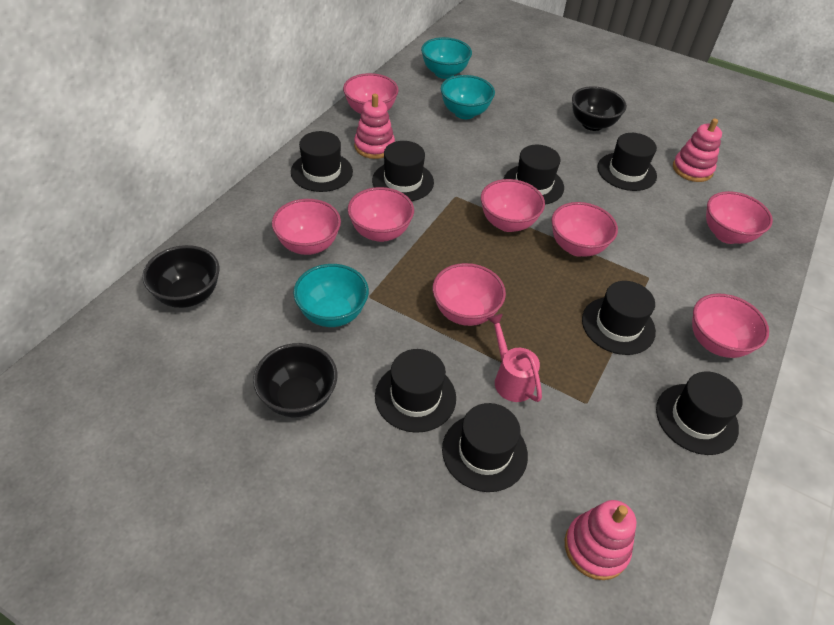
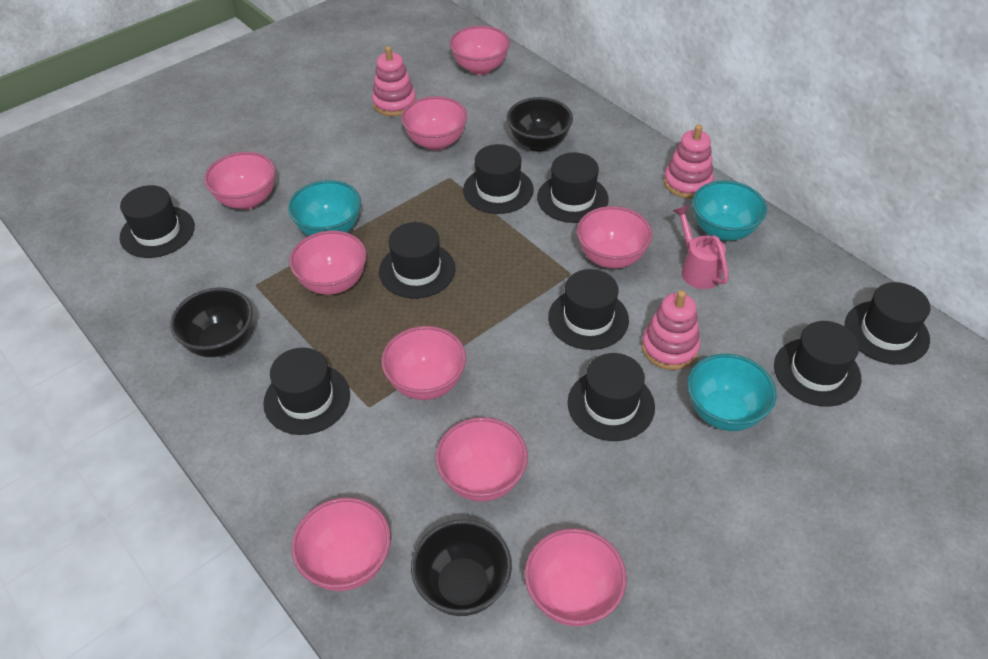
black hat: [291,131,353,192] [372,141,434,201] [375,349,456,433] [442,403,528,492] [504,145,564,204] [582,281,656,355] [597,133,657,191] [656,371,743,455] = 8 -> [119,185,195,258] [263,348,350,435] [379,222,456,299] [463,144,534,214] [537,152,609,223] [548,269,629,350] [568,353,655,441] [774,321,861,407] [845,282,930,365] = 9
pink bowl: [272,199,341,255] [343,73,399,114] [348,187,414,242] [433,263,506,326] [481,179,545,232] [551,202,618,257] [692,293,769,358] [706,191,773,244] = 8 -> [204,152,276,210] [289,231,367,295] [292,498,391,591] [381,326,466,400] [401,96,467,150] [435,417,528,502] [450,26,510,75] [525,528,627,627] [577,206,652,268] = 9

